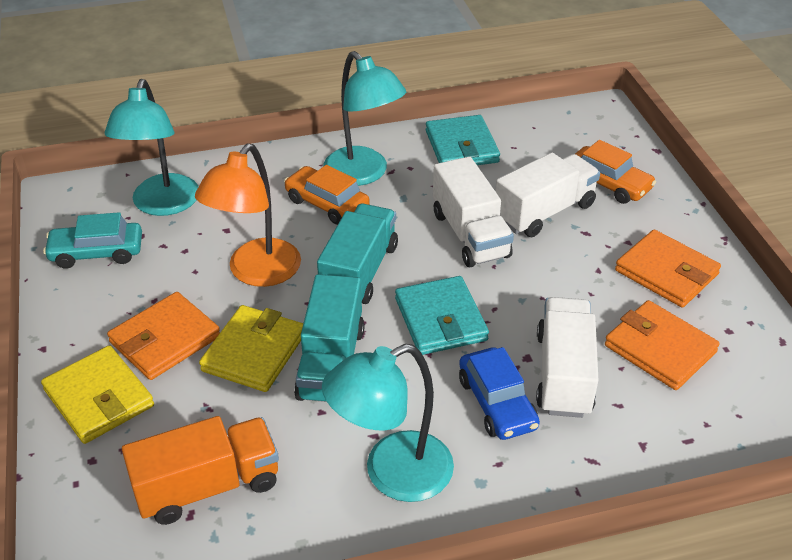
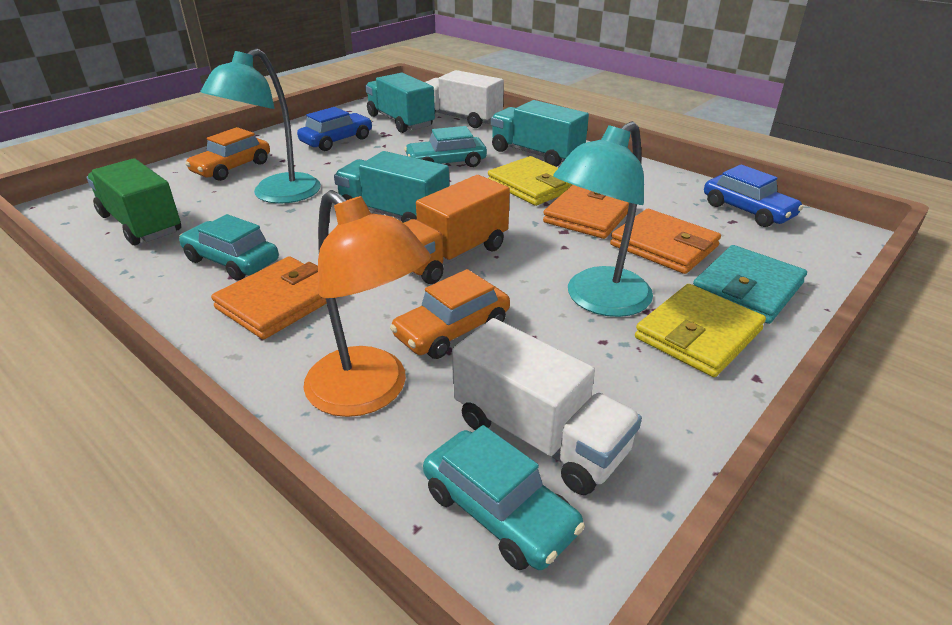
blue car: [459,347,540,440] = 1 -> [297,107,372,151] [704,164,804,227] = 2
green truck: none = 0 -> [87,158,181,245] = 1
turquoise car: [43,212,142,269] = 1 -> [179,214,279,281] [404,126,487,167] [423,425,585,570] = 3
turquoise lamp: [105,79,198,216] [322,344,454,502] [323,51,406,186] = 3 -> [201,49,321,204] [553,121,653,317] = 2
turquoise truck: [294,274,364,402] [317,203,398,304] = 2 -> [334,151,449,223] [365,73,435,133] [491,100,589,167] = 3
turquoise wallet: [395,276,489,355] [426,115,500,165] = 2 -> [693,245,807,324] = 1
white truck: [433,157,514,267] [495,152,600,237] [536,297,598,418] = 3 -> [425,70,504,128] [452,318,642,495] = 2

